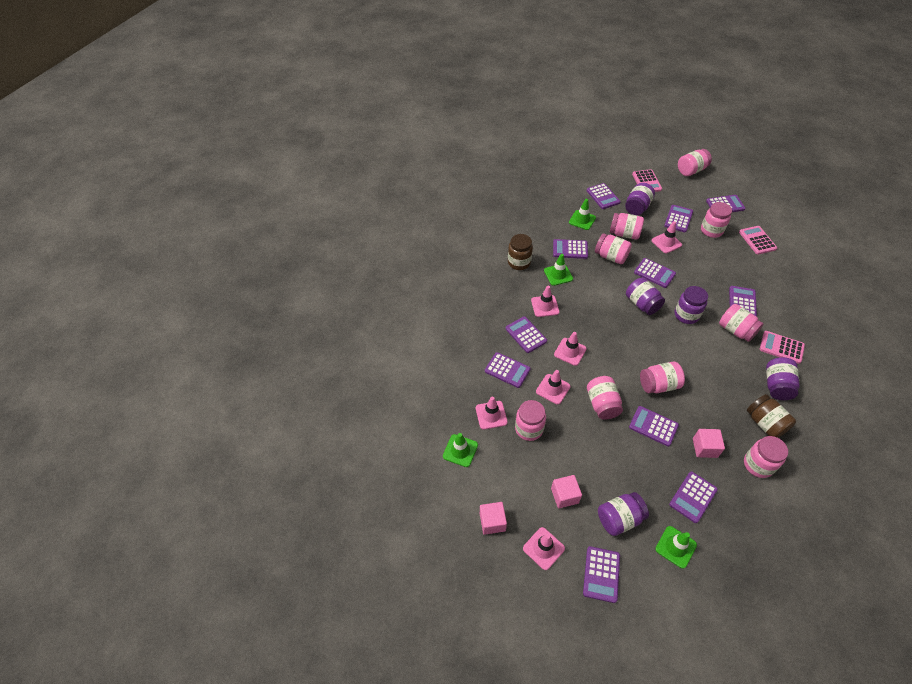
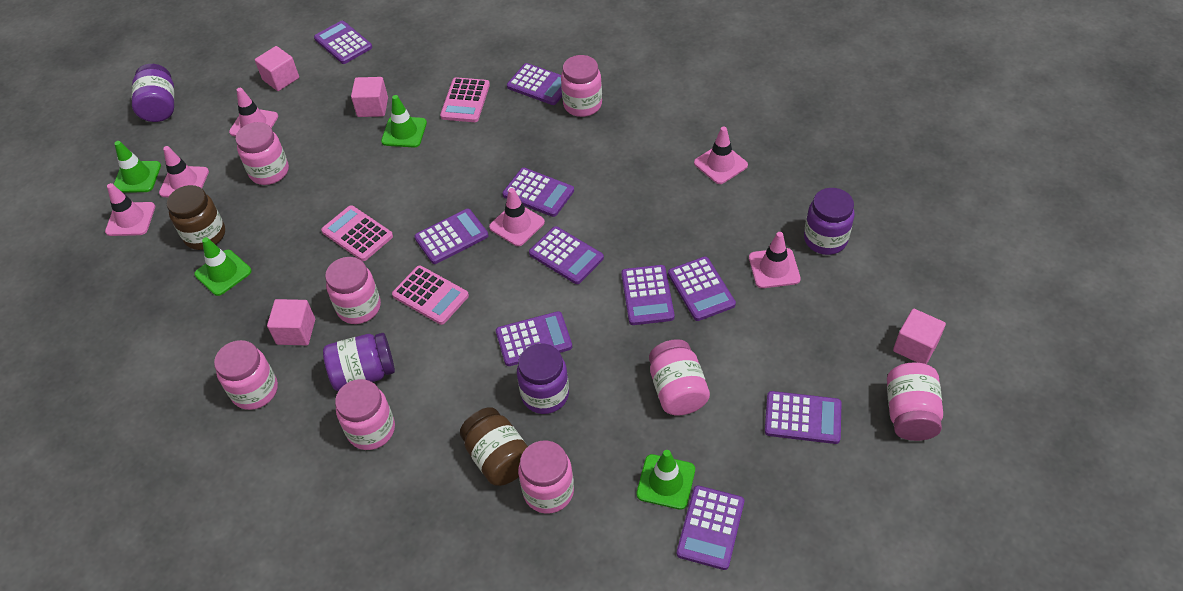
pink cube: [480,502,507,535] [551,475,582,508] [693,429,725,458] = 3 -> [255,46,299,91] [267,299,315,345] [351,77,388,117] [893,309,946,364] = 4
pink jar: [515,400,546,441] [587,376,623,420] [595,233,632,264] [610,213,644,240] [640,362,685,393] [678,149,712,176] [701,202,732,238] [719,304,764,342] [744,436,788,478] = 9 -> [214,340,278,410] [236,122,289,185] [325,257,381,324] [335,379,395,450] [518,440,574,514] [561,55,602,117] [649,339,710,416] [887,362,943,441] = 8
purple calculator: [485,352,531,388] [505,316,547,353] [553,239,588,259] [583,546,620,603] [587,183,621,209] [629,406,679,447] [634,258,676,288] [664,205,693,232] [669,472,718,523] [706,195,745,212] [729,286,757,317] = 11 -> [314,21,372,64] [414,209,488,264] [496,311,572,366] [502,168,574,217] [507,63,562,105] [529,226,604,284] [621,265,675,325] [668,257,736,321] [677,485,744,570] [765,391,841,444] = 10
purple jar: [598,492,649,536] [625,183,655,215] [626,278,665,315] [674,286,708,324] [766,357,800,400] = 5 -> [132,64,175,122] [323,333,395,391] [517,343,569,414] [804,188,855,255] = 4

